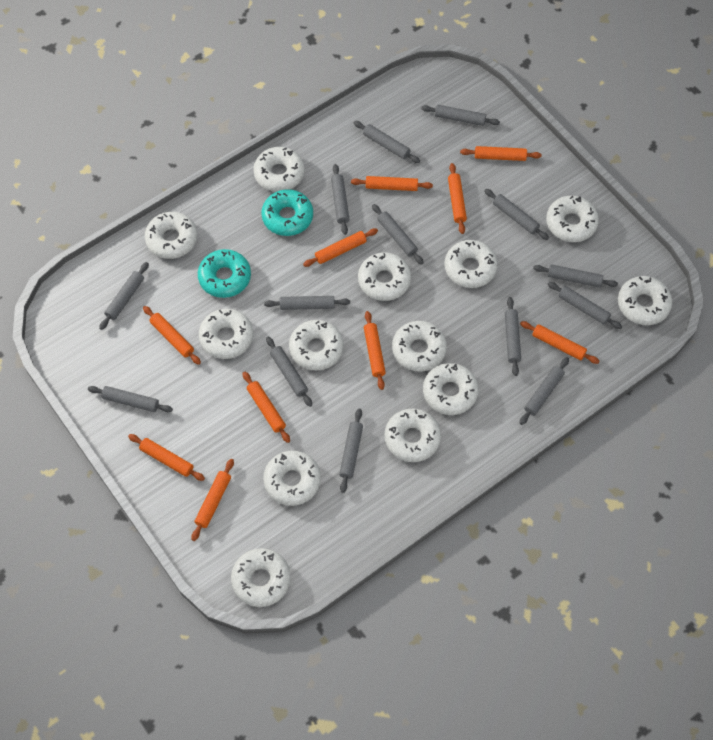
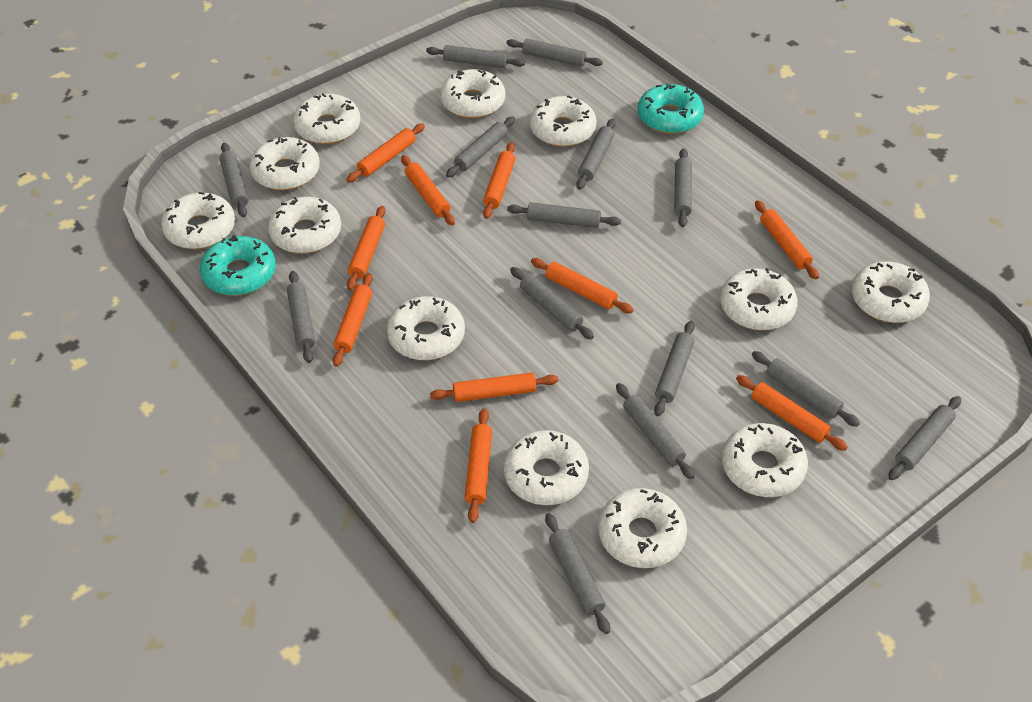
white donut: [145,212,197,259] [199,309,253,359] [231,548,291,607] [253,147,305,192] [263,451,321,506] [289,320,344,371] [358,252,411,301] [385,409,441,462] [392,321,447,372] [423,363,478,415] [444,240,498,288] [546,196,599,242] [618,276,672,325] = 13 -> [161,192,235,249] [250,137,320,190] [268,197,341,254] [293,93,360,144] [387,296,465,361] [440,69,505,118] [504,430,589,505] [530,96,597,147] [598,488,687,568] [720,268,798,331] [722,423,808,497] [852,262,930,323] = 12

